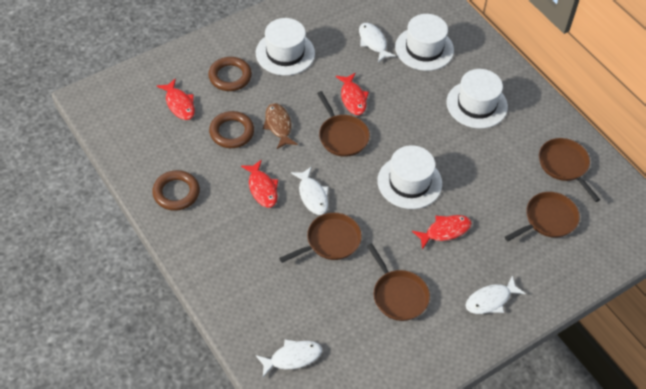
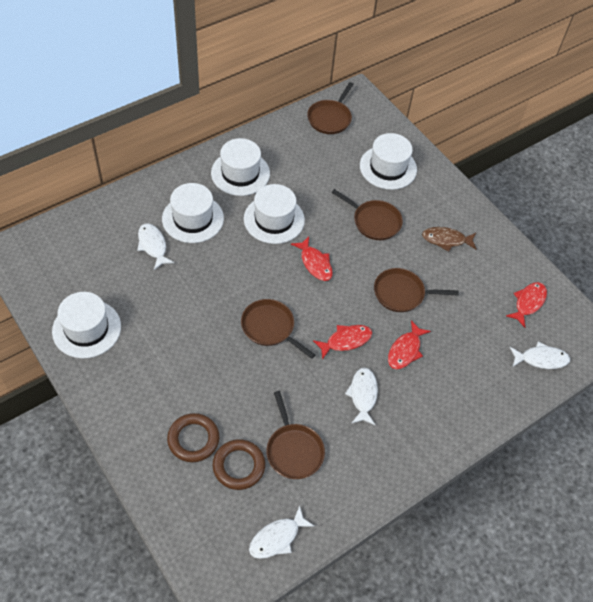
brown ring: [152,170,200,211] [208,57,252,91] [209,111,254,148] = 3 -> [167,413,219,462] [213,439,265,490] = 2
white hat: [256,18,315,76] [377,145,442,209] [395,14,454,71] [446,69,508,129] = 4 -> [52,292,121,358] [162,183,224,243] [211,138,270,196] [244,184,305,244] [360,133,417,190] = 5

